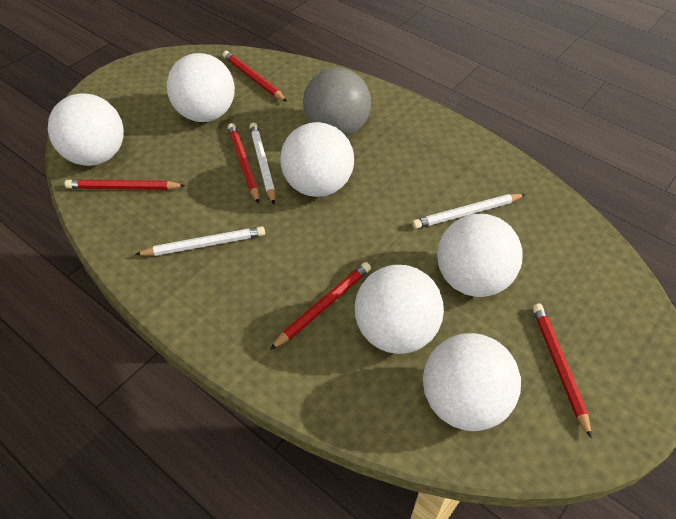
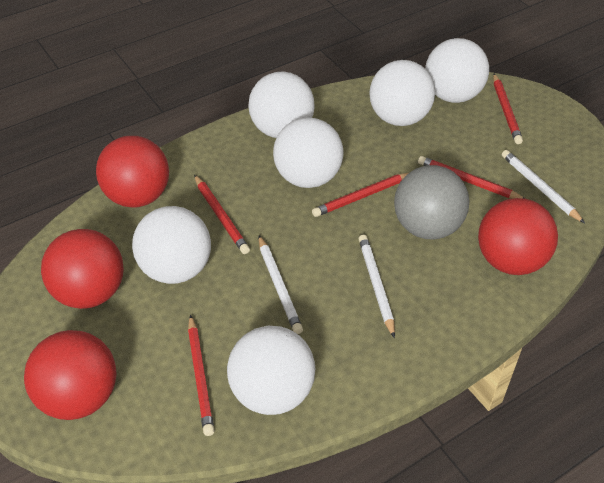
red ball: none = 0 -> [24,330,116,420] [41,229,124,309] [96,136,169,208] [478,198,558,275] = 4

